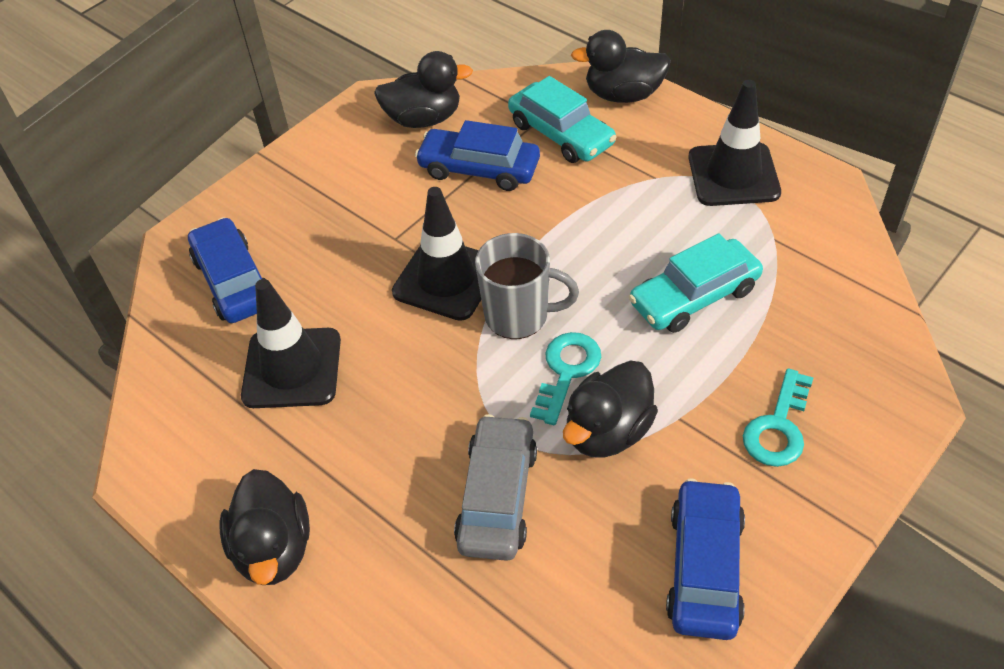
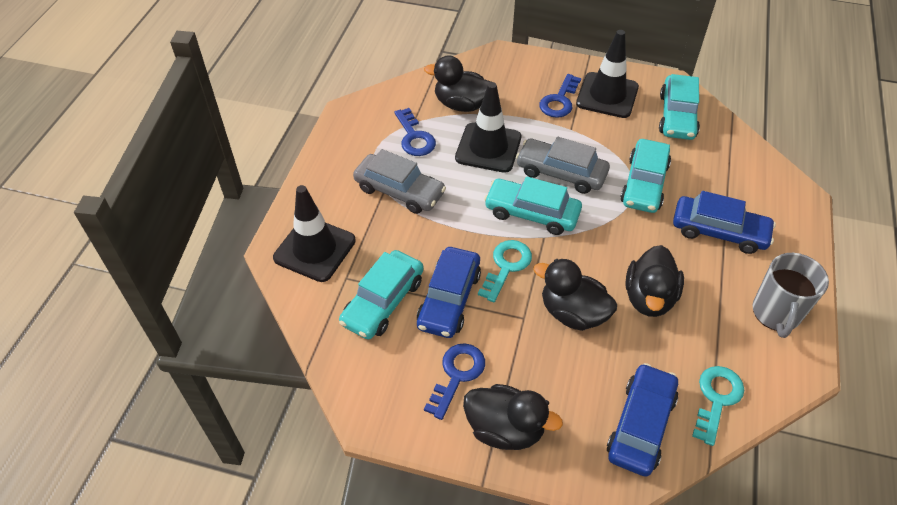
blue key: none = 0 -> [394,108,436,156] [424,343,485,420] [539,74,581,118] = 3
grey car: [454,414,537,561] = 1 -> [353,149,446,214] [516,137,610,194] = 2
turquoise car: [508,76,617,163] [629,233,763,333] = 2 -> [339,250,424,339] [484,176,582,235] [620,139,671,213] [659,74,700,140] = 4

